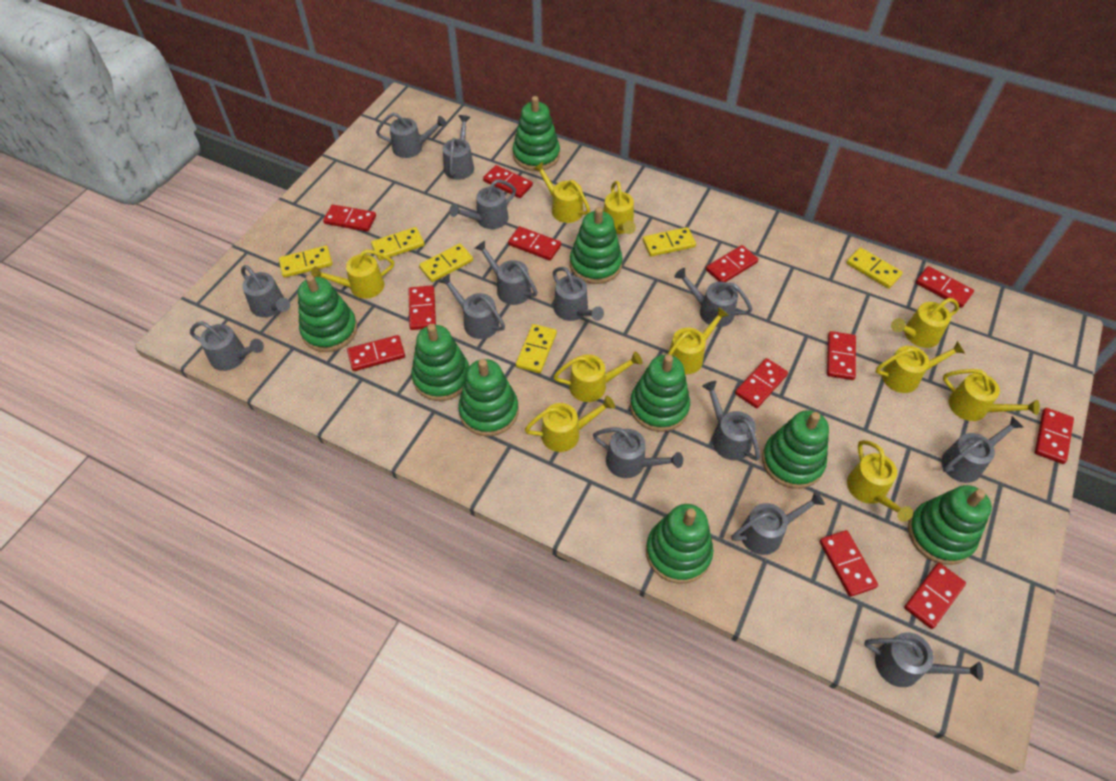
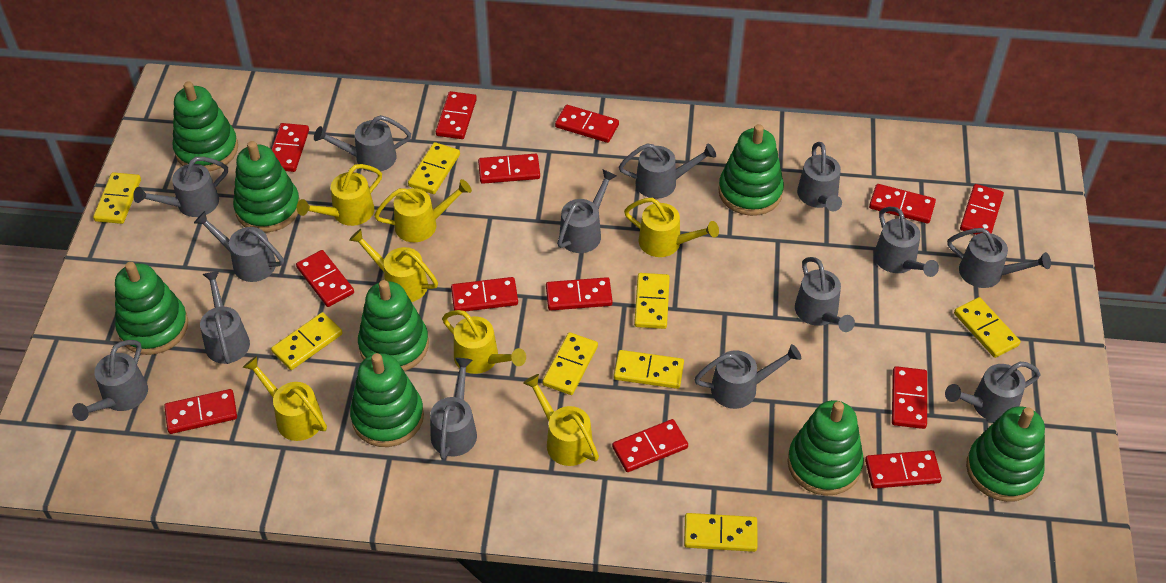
green stacking toy: [298,275,358,352] [411,324,469,401] [458,359,518,436] [513,96,560,171] [570,207,623,284] [630,354,690,432] [646,504,714,584] [762,410,829,489] [908,485,992,565] = 9 -> [115,262,188,355] [173,81,238,171] [233,141,300,233] [350,353,424,447] [358,280,429,371] [718,124,784,216] [787,400,864,496] [966,406,1045,502] = 8
red domino: [323,204,376,232] [347,335,405,371] [408,285,436,330] [483,165,533,198] [508,226,561,261] [706,245,758,282] [735,358,788,408] [819,530,878,597] [827,331,856,380] [904,563,966,629] [916,266,974,308] [1035,408,1074,464] = 12 -> [164,389,237,434] [271,123,309,172] [296,250,354,307] [436,91,477,139] [451,277,518,311] [478,154,540,184] [546,277,613,310] [555,105,619,143] [612,419,688,472] [865,450,942,489] [869,184,936,224] [892,366,927,429] [960,184,1004,235] = 13
yellow domino: [279,246,333,278] [371,227,425,261] [419,243,473,282] [516,324,557,373] [643,227,696,257] [846,248,903,289] = 6 -> [93,172,141,224] [271,312,343,370] [408,142,460,194] [542,332,598,395] [614,350,684,389] [634,273,670,329] [684,513,758,552] [954,297,1021,358] = 8
yellow watering can: [311,249,394,299] [525,396,615,452] [533,162,590,223] [553,351,642,402] [603,181,636,234] [667,307,729,374] [847,440,913,522] [876,341,965,393] [891,298,959,348] [943,369,1040,421] = 10 -> [243,356,327,441] [297,164,382,226] [349,229,438,302] [374,179,472,242] [442,310,526,374] [523,374,599,466] [624,198,719,257] = 7

